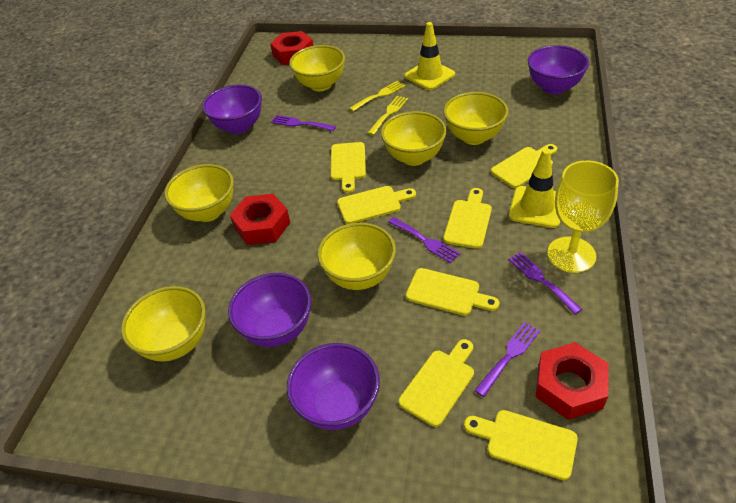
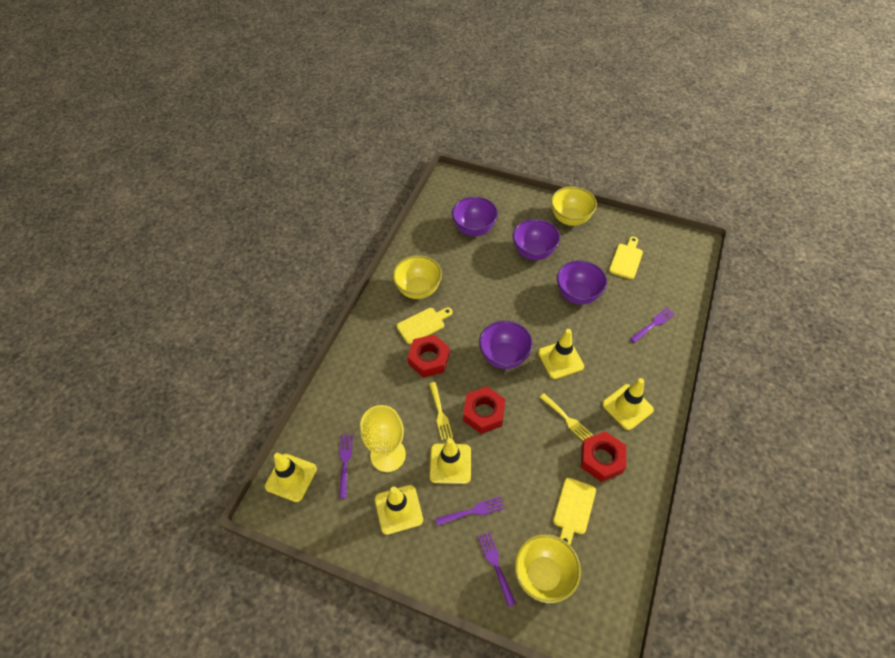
yellow bowl: [121,286,206,362] [164,164,234,222] [289,45,345,91] [317,223,396,290] [381,111,447,166] [443,92,508,145] = 6 -> [393,255,442,299] [514,534,581,603] [551,186,597,226] = 3
yellow cutting board: [331,142,366,193] [337,186,416,224] [399,339,474,427] [406,268,499,316] [443,188,492,249] [464,410,578,480] [491,144,557,188] = 7 -> [397,307,452,344] [553,478,596,545] [609,237,643,279] = 3
yellow traffic cone: [404,22,455,90] [509,149,561,228] = 2 -> [265,453,317,502] [375,485,423,535] [430,438,471,484] [538,329,584,379] [602,378,654,430] = 5

